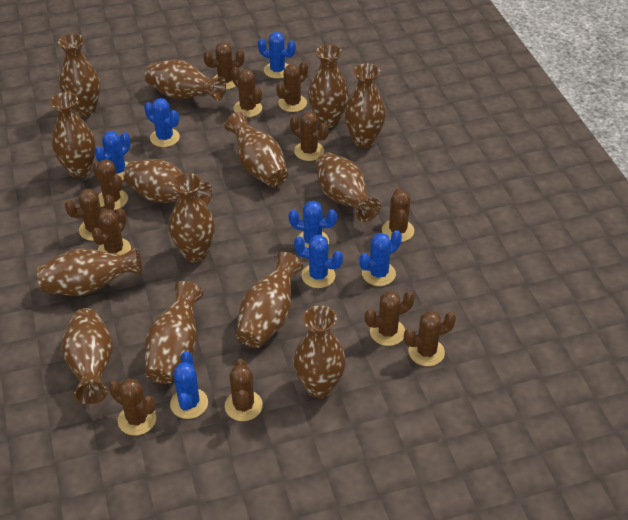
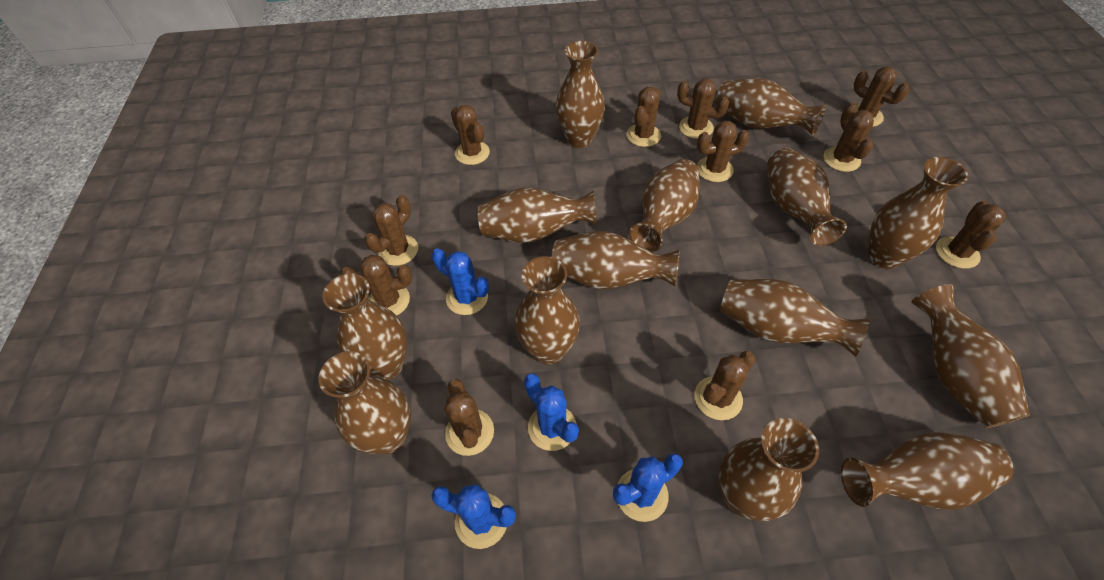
blue cactus: [94,131,131,180] [144,98,180,147] [170,351,208,419] [258,32,296,79] [289,201,337,248] [294,235,343,288] [359,230,402,286] = 7 -> [431,484,516,549] [432,248,489,315] [524,373,579,451] [613,453,683,522] = 4
brown cactus: [65,189,115,241] [92,159,128,210] [92,208,131,255] [109,378,156,436] [203,42,244,89] [225,359,263,421] [231,67,262,117] [276,62,308,112] [290,111,328,161] [365,291,415,346] [382,188,414,242] [404,311,456,366] = 12 -> [341,255,412,316] [365,195,418,266] [445,379,494,456] [451,105,490,165] [627,87,661,147] [677,79,729,139] [694,351,755,420] [697,121,749,182] [824,102,874,172] [854,66,909,127] [936,201,1006,269] = 11

